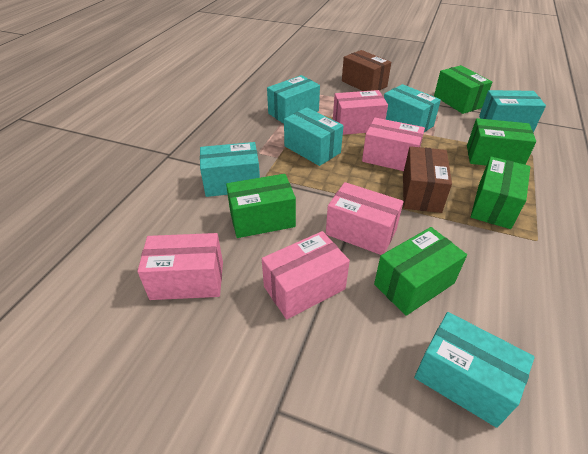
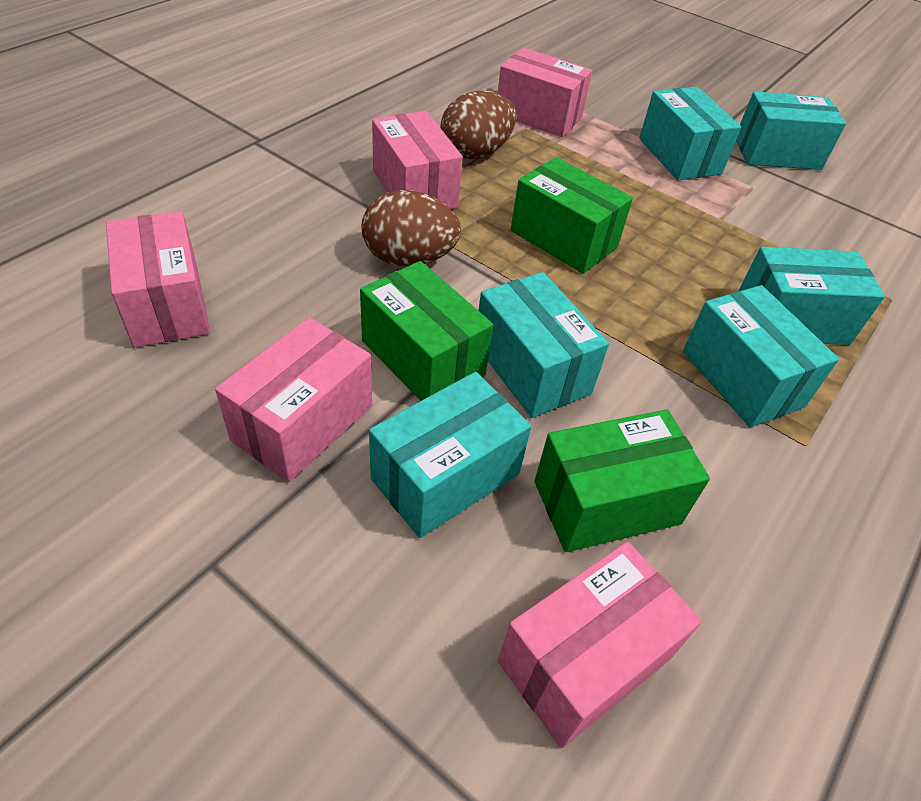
brown box: [342,50,391,91] [403,146,452,213] = 2 -> none = 0
brown egg: none = 0 -> [362,190,461,266] [440,91,517,159] = 2
green box: [226,174,296,238] [374,227,467,316] [434,65,492,114] [467,118,536,166] [471,157,530,229] = 5 -> [360,261,493,401] [511,157,633,274] [535,409,710,552] = 3

